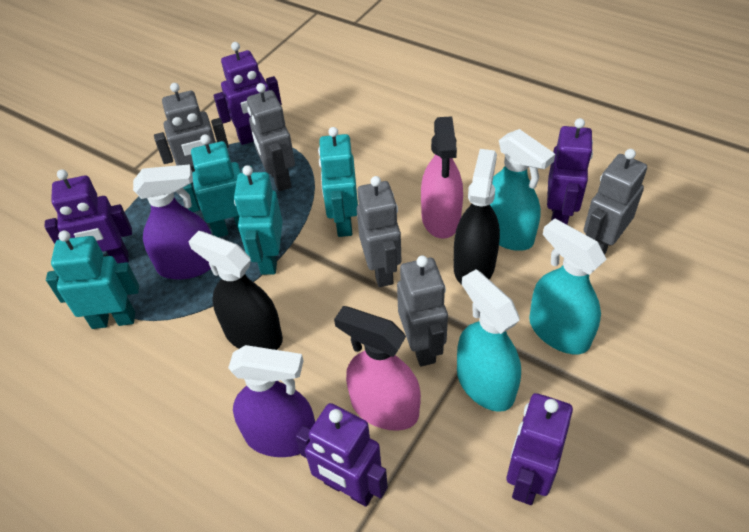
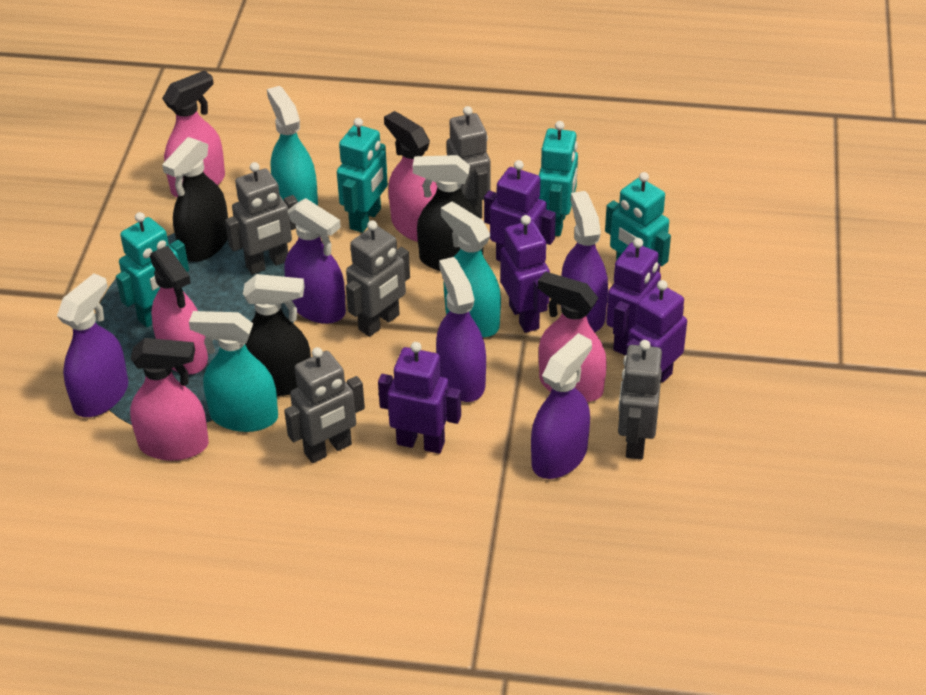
black spray bottle: [188,231,283,350] [453,149,500,285] = 2 -> [162,137,228,262] [243,274,311,396] [413,155,483,271] = 3
pink spray bottle: [334,306,421,431] [421,116,463,239] = 2 -> [130,338,209,461] [150,246,208,375] [162,70,225,197] [384,111,437,242] [538,271,607,402] = 5
purple spray bottle: [133,164,212,280] [228,345,315,457] = 2 -> [57,273,128,417] [285,198,346,324] [436,257,486,402] [531,333,592,479] [561,191,608,332] = 5

